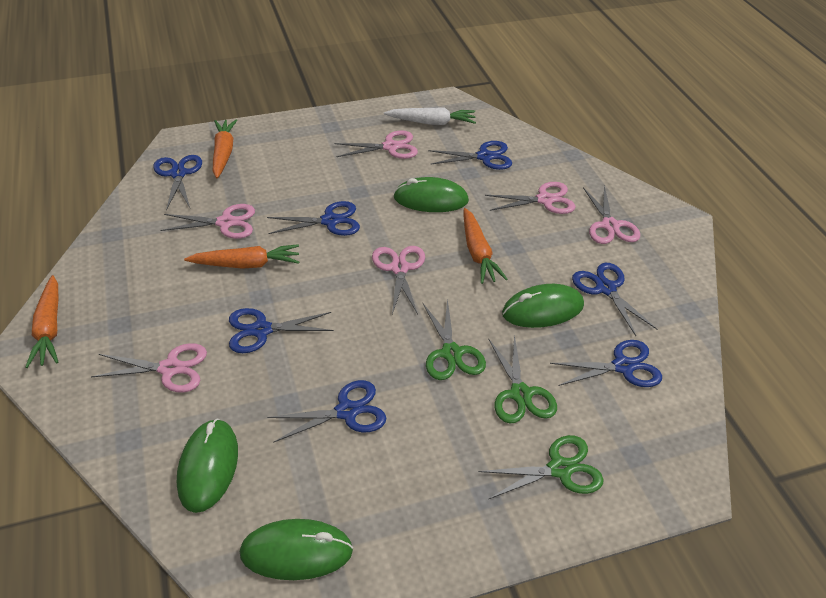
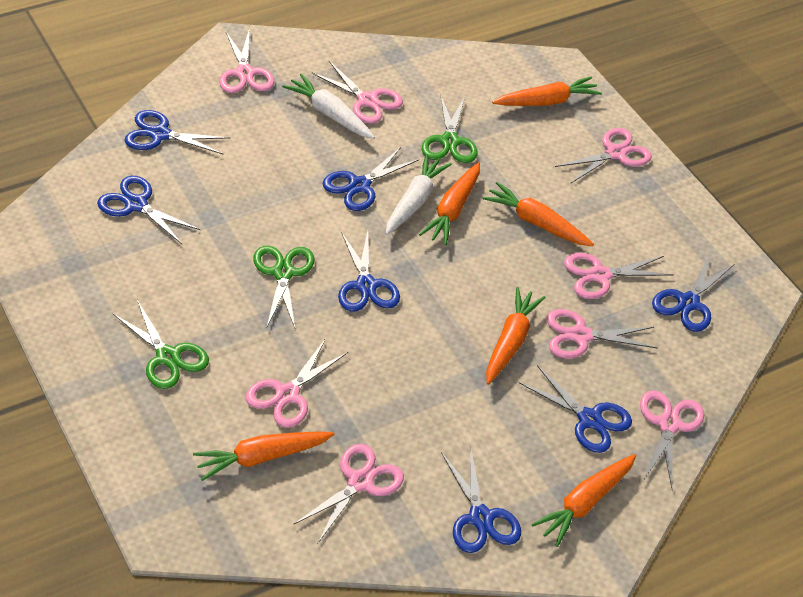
green mouse: [177,418,238,513] [240,519,353,580] [393,177,469,212] [502,284,584,328] = 4 -> none = 0
orange carrot: [25,275,59,368] [184,244,299,269] [213,119,237,179] [464,208,507,284] = 4 -> [193,431,334,481] [419,162,480,245] [482,182,594,246] [486,287,546,385] [492,76,602,106] [531,454,636,547] = 6
pink scissors: [91,343,207,393] [160,204,255,239] [334,130,418,159] [372,246,425,314] [485,182,576,214] [583,185,640,244] = 6 -> [219,31,274,93] [246,339,348,428] [293,444,404,543] [311,61,403,124] [546,309,658,359] [555,128,652,184] [564,253,673,299] [640,390,704,488] = 8
white carrot: [384,107,476,125] = 1 -> [282,74,375,139] [386,154,452,235] = 2

